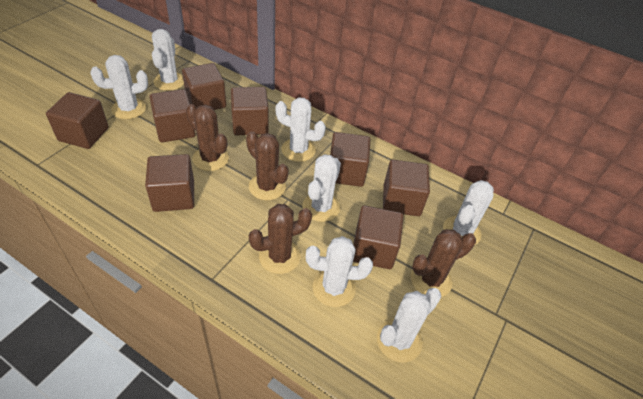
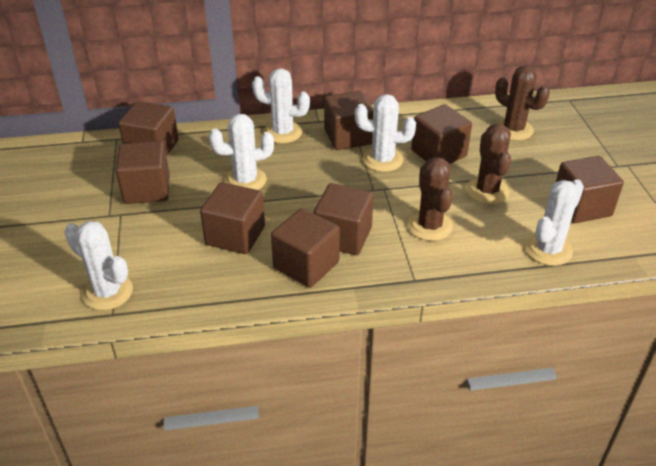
brown cactus: [186,104,229,171] [246,131,289,200] [249,204,312,274] [411,229,476,297] = 4 -> [408,157,453,241] [466,124,511,204] [495,66,550,140] = 3
white cactus: [91,55,148,119] [152,29,184,91] [275,98,326,162] [302,154,341,222] [306,236,373,307] [377,288,441,362] [443,180,494,245] = 7 -> [64,221,133,310] [209,114,274,190] [252,68,310,143] [355,94,416,172] [525,179,584,266] = 5

